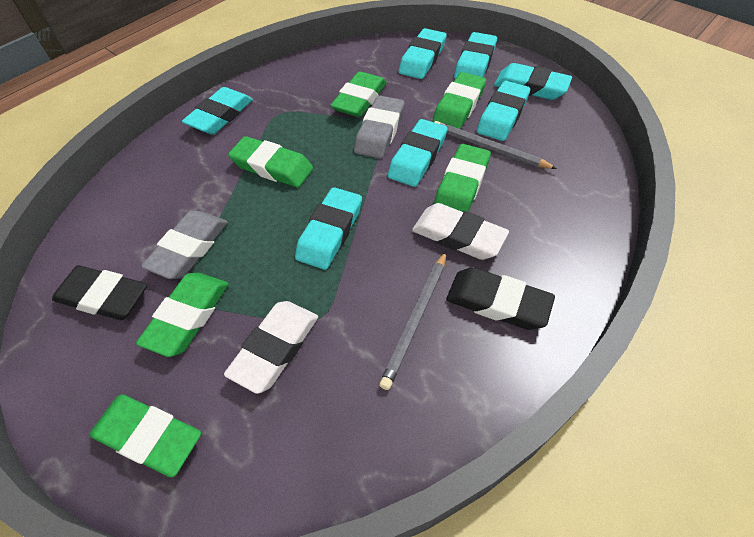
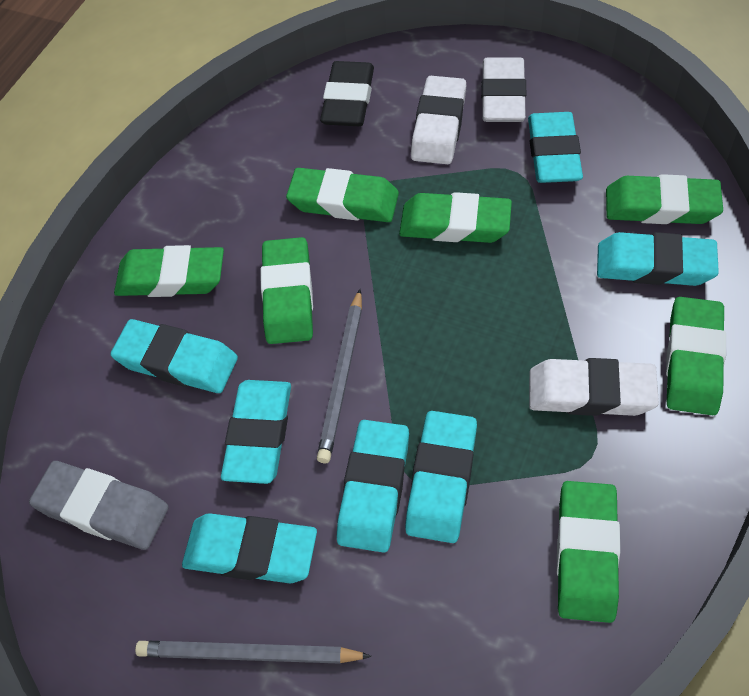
black eraser: [52,265,147,320] [446,267,555,330] = 2 -> [320,61,374,126] = 1
green eraser: [89,394,201,477] [136,273,229,357] [228,136,313,187] [330,71,387,117] [433,72,486,129] [434,144,491,212] = 6 -> [114,245,224,297] [260,237,313,344] [286,168,399,222] [399,192,512,243] [557,481,620,623] [606,174,723,224] [666,297,726,415] = 7
grey eraser: [141,210,228,279] [354,95,405,159] = 2 -> [29,461,169,550] = 1
white eraser: [224,301,318,394] [412,203,509,260] = 2 -> [411,76,466,164] [481,58,527,122] [529,358,659,416] = 3

